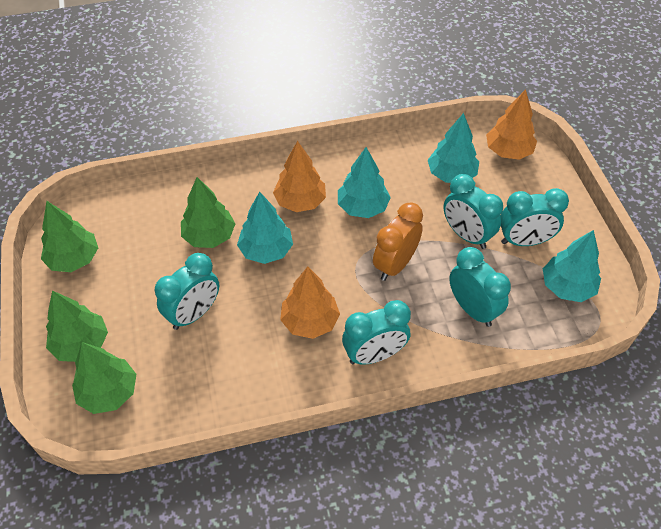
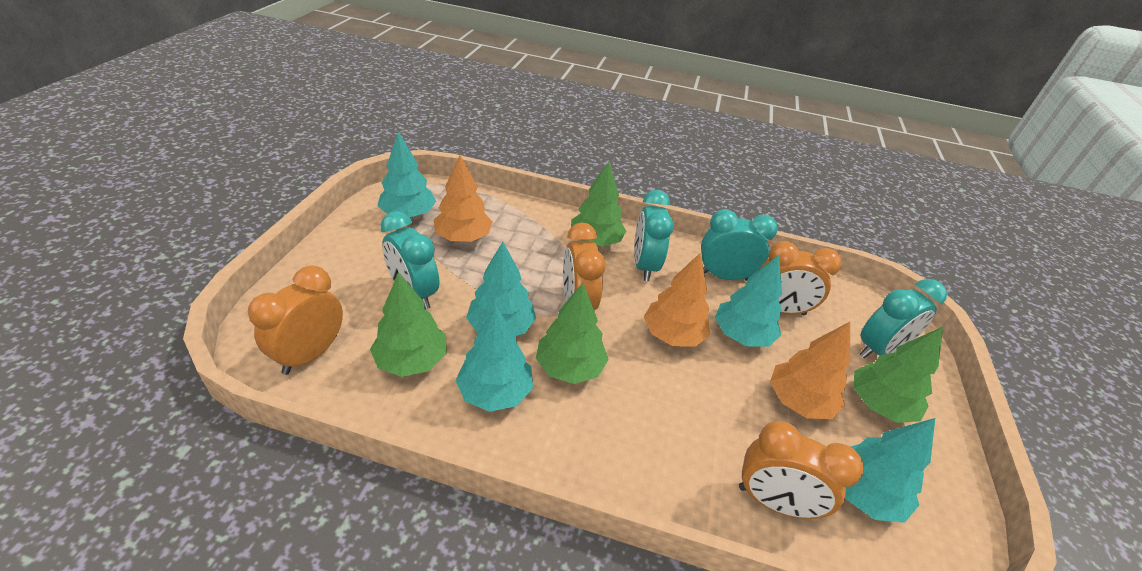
orange clock: [373,202,423,281] = 1 -> [248,265,343,375] [563,223,606,310] [739,421,863,519] [760,241,842,315] = 4
turquoise clock: [155,253,219,330] [342,300,411,365] [443,174,503,249] [449,247,511,327] [501,188,569,246] = 5 -> [380,211,439,310] [634,190,674,281] [701,209,778,281] [860,279,947,358] = 4
turquoise tree: [237,192,293,264] [338,147,391,218] [428,113,479,183] [543,230,601,302] = 4 -> [377,132,436,218] [455,306,533,412] [466,242,536,336] [715,255,782,347] [845,418,935,523] = 5

